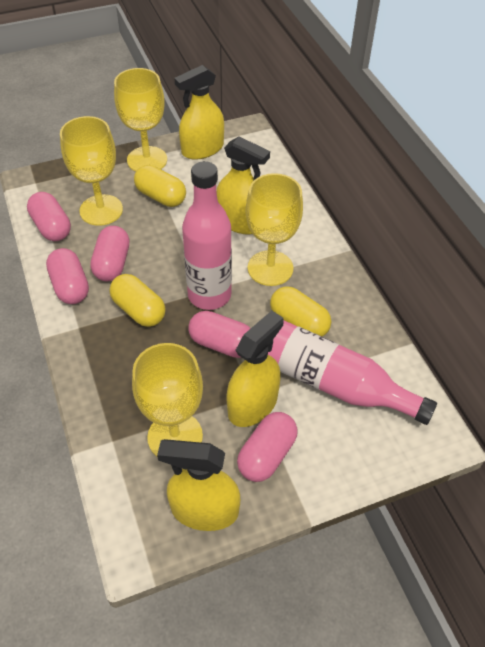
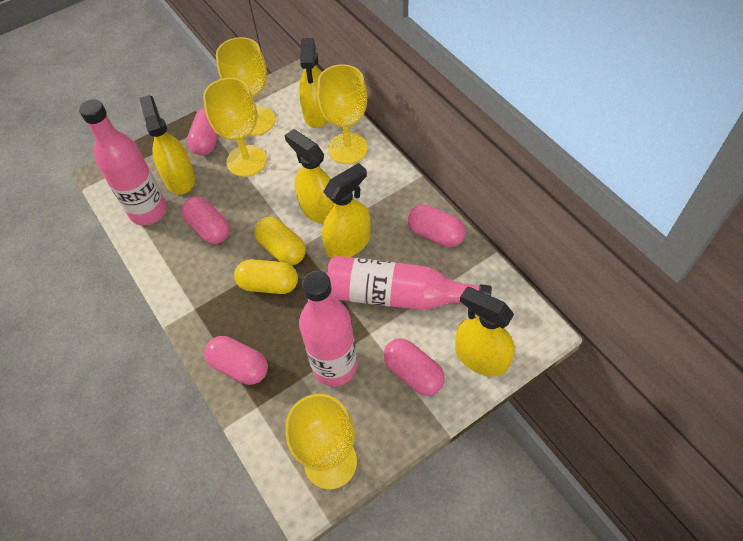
pink bottle: [182,161,232,310] [268,320,437,425] = 2 -> [79,99,167,225] [299,271,357,387] [326,256,492,310] = 3
yellow capsule: [110,274,165,327] [134,165,186,207] [270,286,331,337] = 3 -> [234,259,298,294] [254,217,306,265] = 2
yellow spray bottle: [157,439,240,531] [174,65,224,160] [216,136,270,234] [226,311,284,427] = 4 -> [139,95,195,195] [285,129,334,224] [299,38,328,128] [322,163,370,258] [455,287,515,376] = 5

